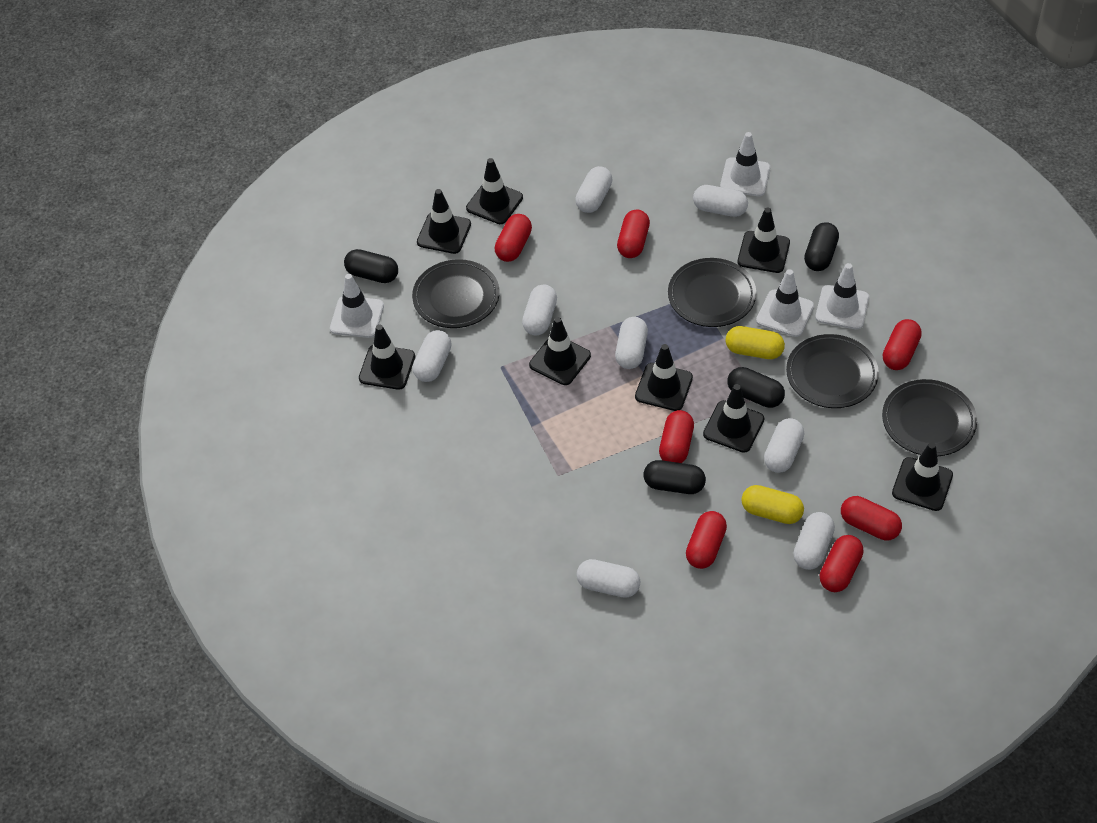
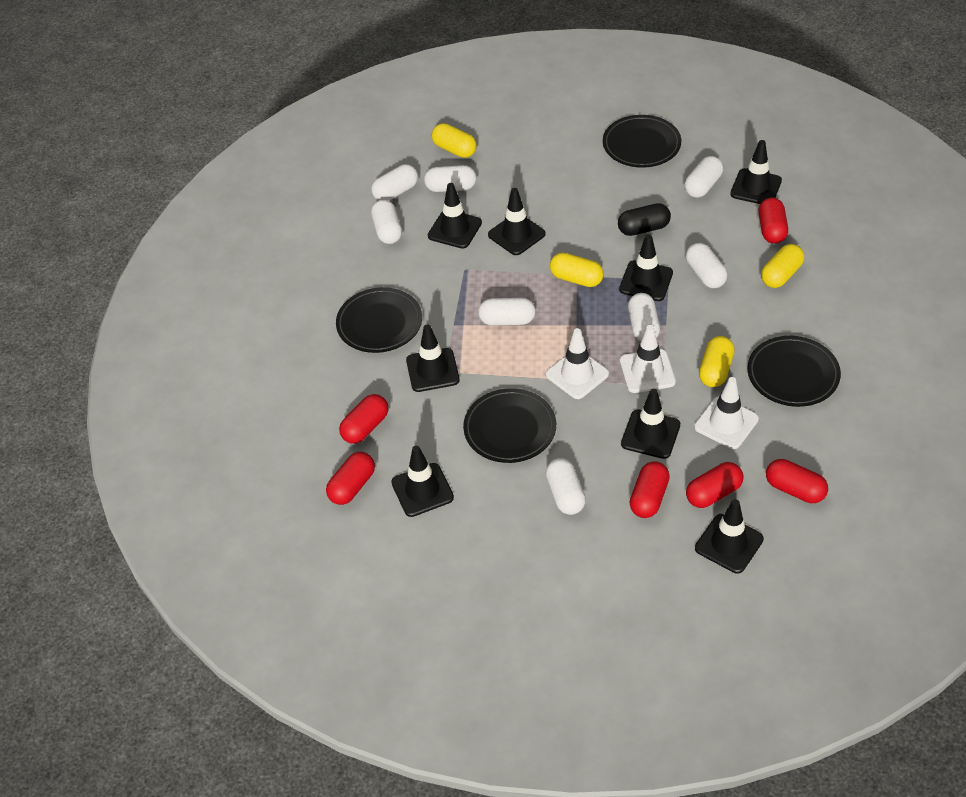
black capsule: [344,249,398,283] [644,460,706,494] [727,367,785,408] [804,222,839,271] = 4 -> [618,203,671,236] = 1
red capsule: [495,214,532,262] [617,210,650,258] [659,410,694,463] [686,511,727,569] [820,535,864,592] [841,496,902,541] [883,319,922,370] = 7 -> [326,452,375,505] [339,394,388,444] [630,461,670,518] [686,462,744,508] [758,197,788,244] [766,459,828,503] = 6
white traffic cone: [330,274,384,338] [720,132,770,196] [756,269,814,337] [815,263,869,330] = 4 -> [546,328,609,399] [620,325,676,393] [694,377,759,449] = 3
yellow capsule: [726,326,785,359] [741,485,804,524] = 2 -> [432,123,477,158] [550,253,604,287] [699,336,735,387] [761,244,804,288] = 4

